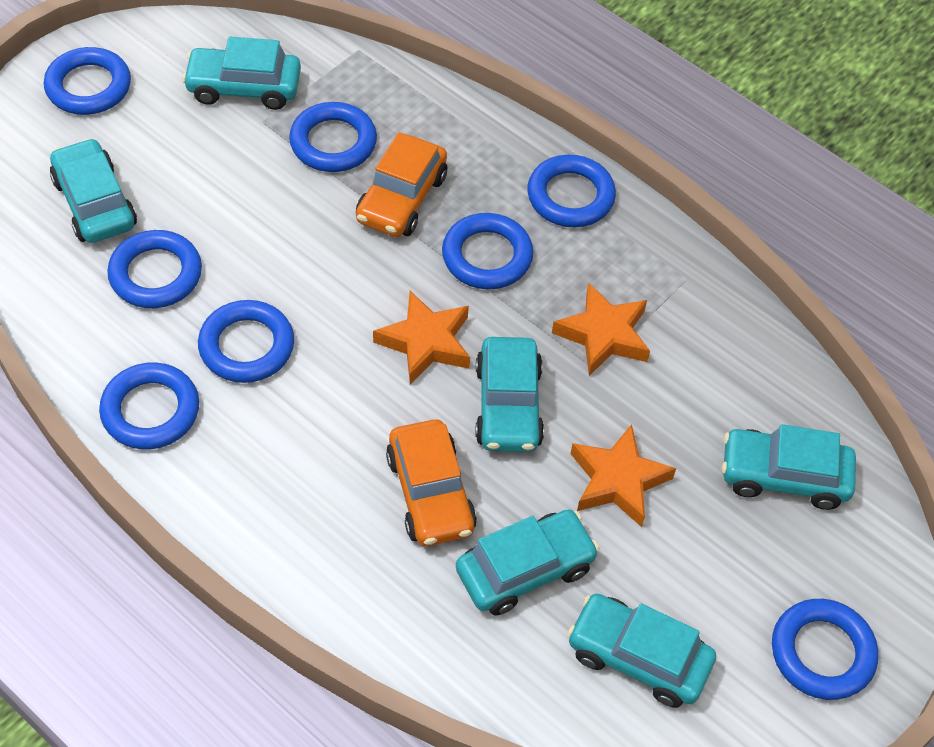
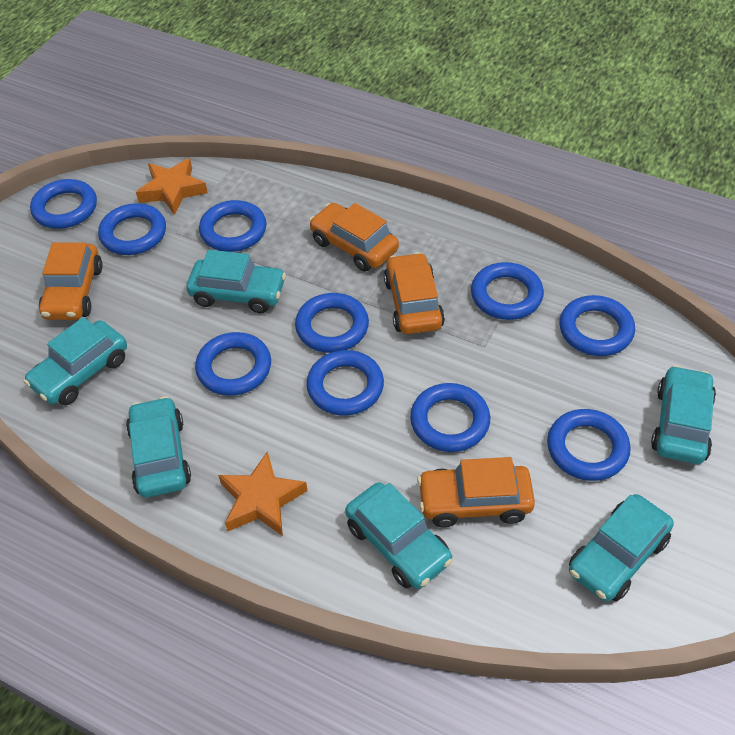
blue ring: [44,47,131,115] [99,362,199,450] [107,230,202,308] [198,300,294,383] [289,102,377,172] [442,213,533,289] [527,155,616,227] [772,599,878,700] = 8 -> [30,179,97,229] [98,203,166,255] [195,332,271,396] [199,200,267,252] [295,293,369,353] [306,350,384,416] [410,383,490,452] [471,262,544,320] [547,409,631,481] [559,295,635,356] = 10
orange car: [356,132,447,237] [386,419,477,546] = 2 -> [39,242,103,320] [309,203,399,271] [384,252,445,334] [417,457,535,527] = 4
orange star: [373,291,470,384] [552,283,650,376] [570,424,676,527] = 3 -> [136,158,208,215] [218,451,308,536] = 2

